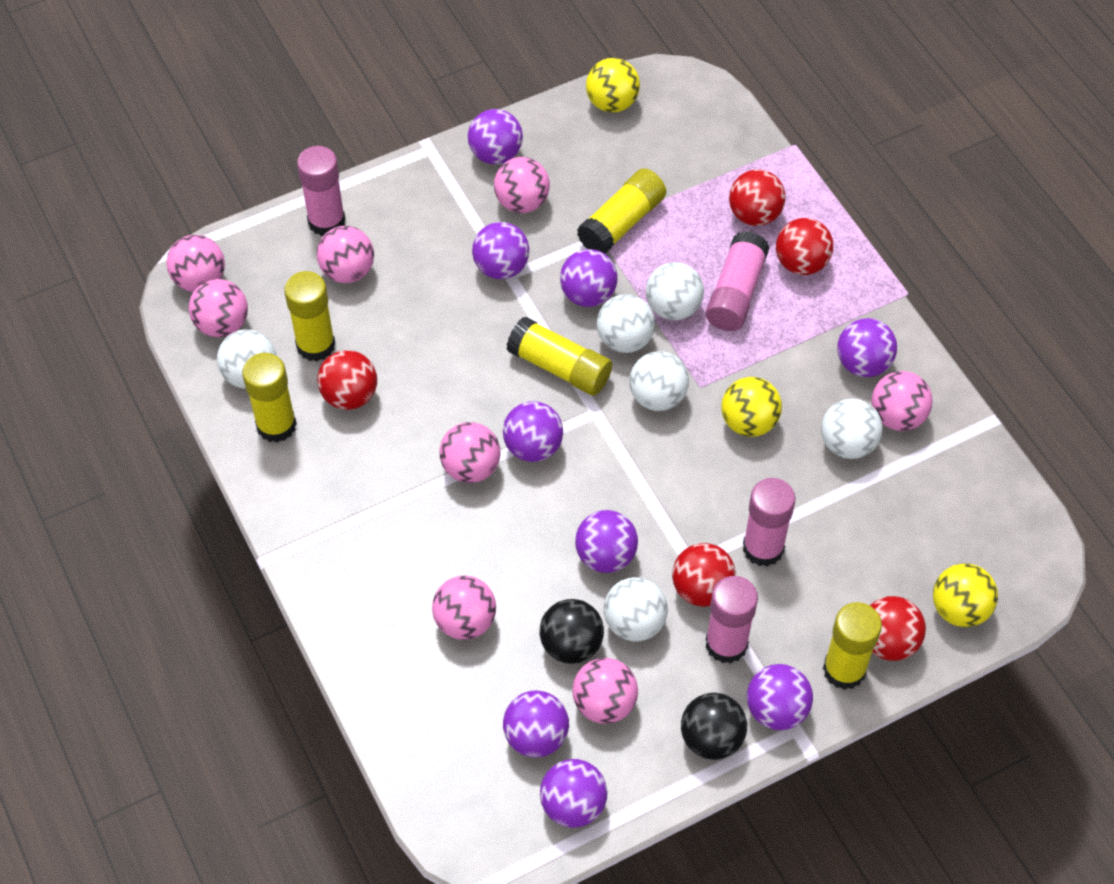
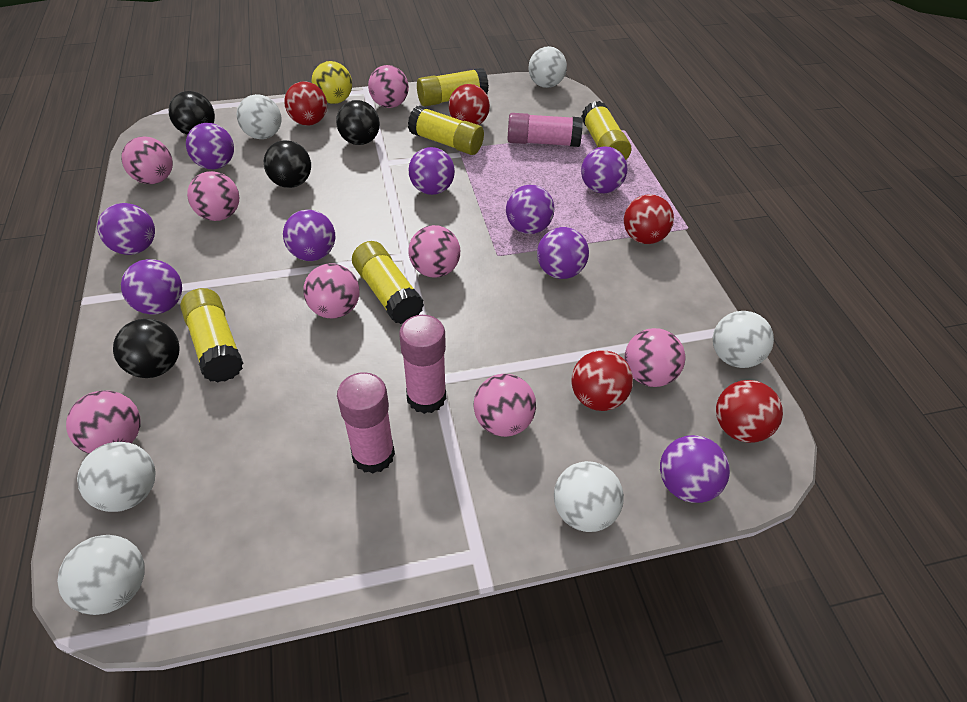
black ball: [540,599,604,664] [681,693,747,760] = 2 -> [113,319,180,378] [169,91,215,135] [263,140,311,188] [336,100,380,145] = 4
pink glue stick: [297,146,346,236] [706,231,770,331] [706,576,758,663] [743,478,796,567] = 4 -> [337,372,395,474] [399,315,446,414] [507,113,583,147] = 3
yellow ball: [586,58,640,113] [721,377,782,437] [933,563,998,627] = 3 -> [312,61,352,104] = 1

